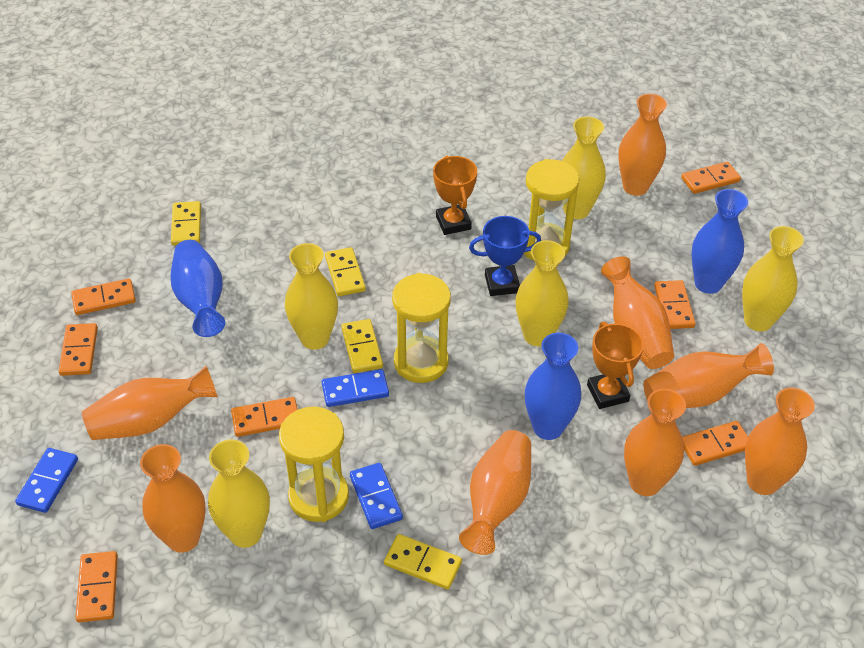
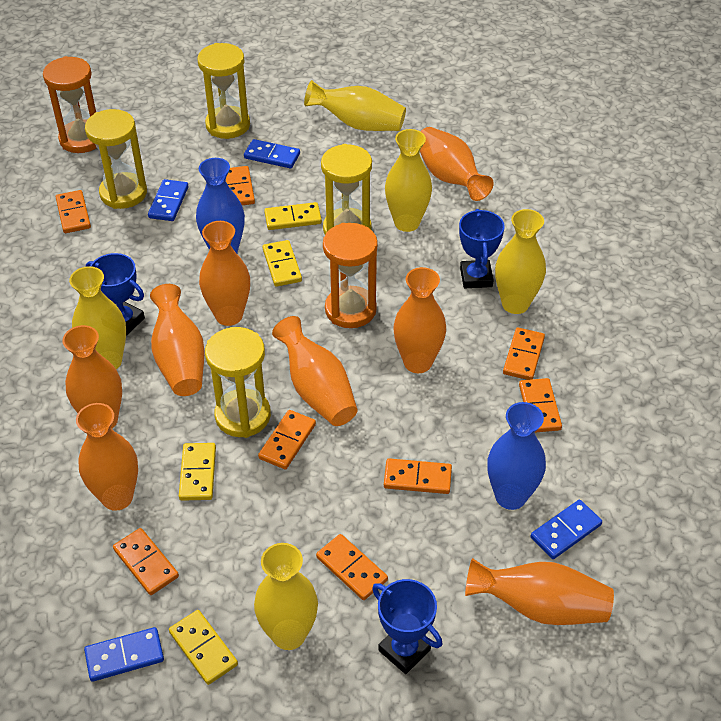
blue domino: [15,448,78,513] [322,369,389,407] [350,463,403,529] = 3 -> [84,627,164,682] [148,179,188,221] [244,139,300,168] [531,500,602,559] = 4
blue trophy: [469,216,541,296] = 1 -> [86,253,145,336] [372,579,442,674] [459,209,505,288] = 3
blue vase: [170,240,225,337] [525,333,581,440] [691,189,748,294] = 3 -> [196,158,245,253] [487,402,546,510] = 2
orange domino: [59,323,98,376] [71,278,136,315] [75,551,118,622] [231,397,298,437] [654,280,696,329] [681,162,741,194] [682,421,748,466] = 7 -> [56,190,91,233] [113,528,179,595] [226,166,255,205] [258,410,316,469] [316,534,388,600] [384,458,452,494] [503,328,545,380] [519,378,562,433] = 8
orange hourglass: none = 0 -> [43,56,97,153] [323,223,378,328] = 2
orange trophy: [433,156,477,235] [587,322,644,409] = 2 -> none = 0
yellow hourglass: [279,407,349,522] [392,273,451,383] [524,159,579,260] = 3 -> [85,109,147,209] [197,43,250,139] [205,327,271,438] [321,144,372,234] = 4

